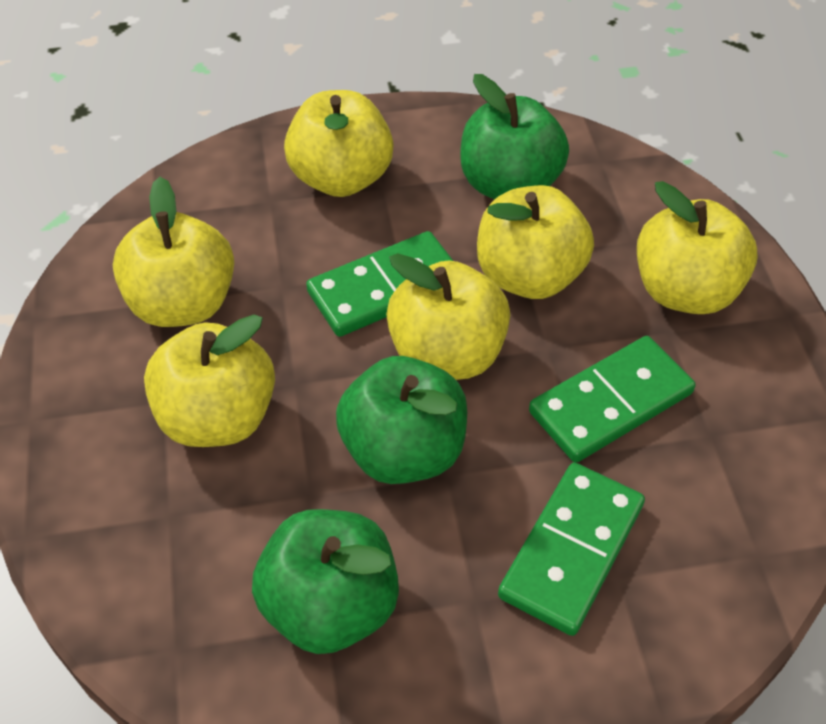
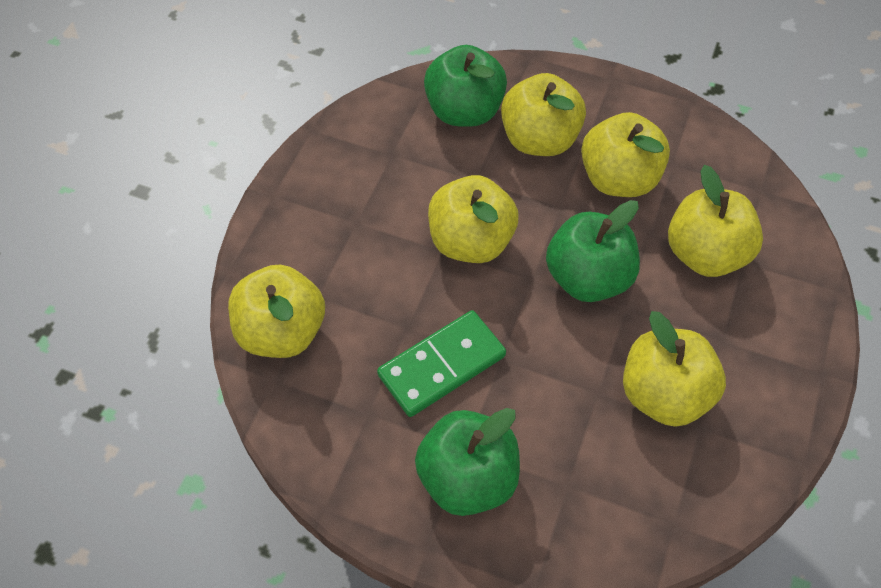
green domino: [306,231,453,337] [498,463,645,636] [529,336,696,463] = 3 -> [377,310,506,417] = 1

